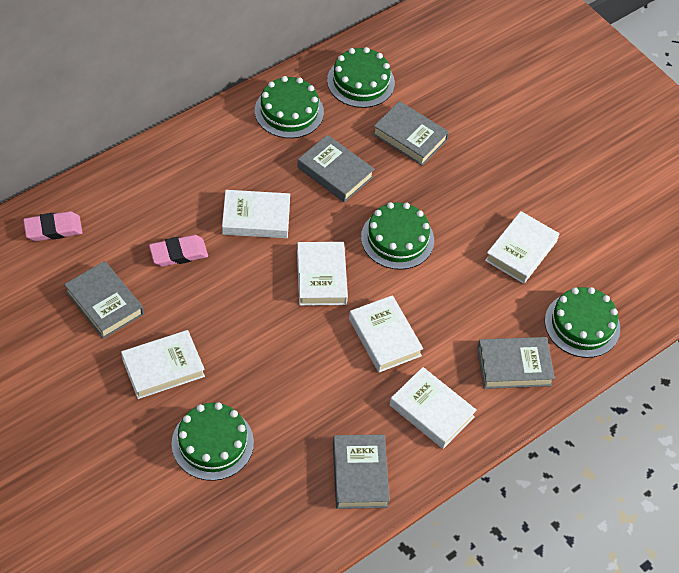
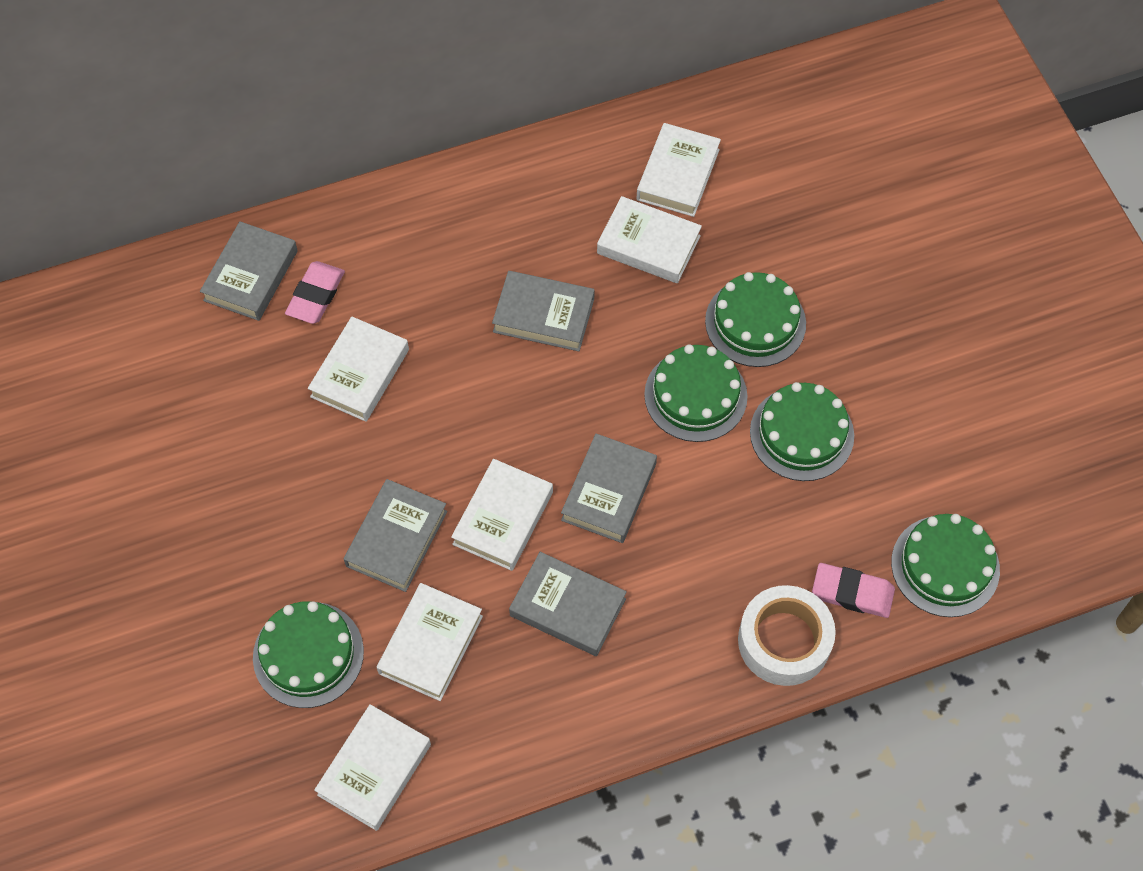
white tape: none = 0 -> [738,585,836,686] = 1

